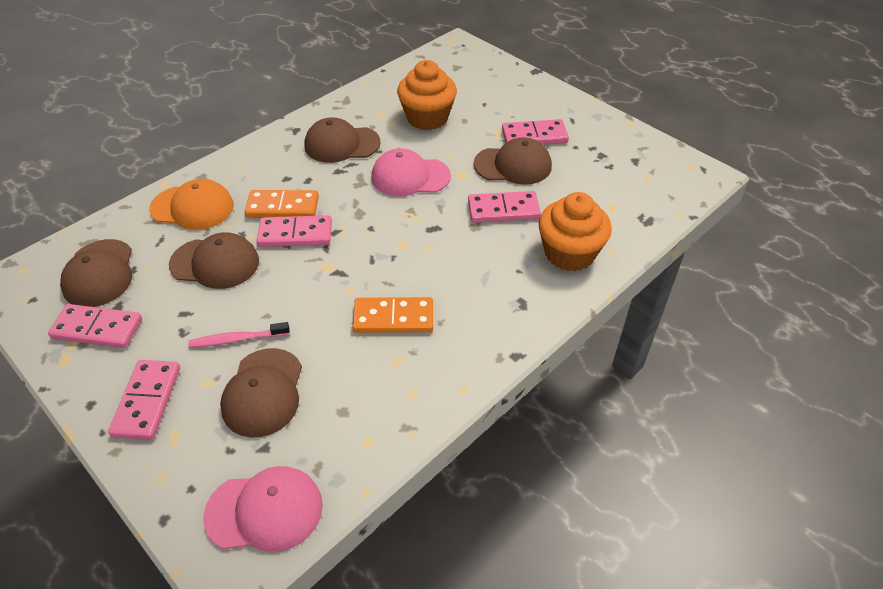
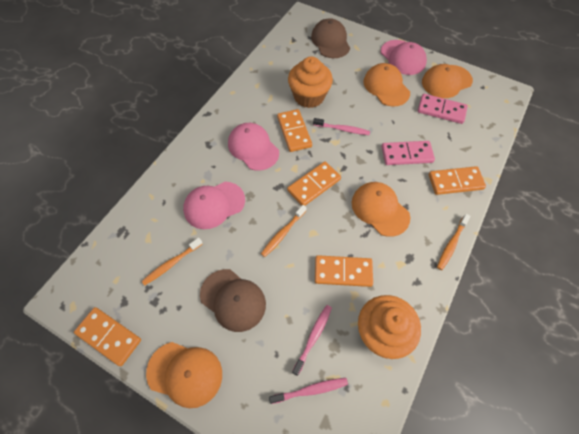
brown cap: [60,239,132,307] [169,232,259,289] [220,348,302,438] [304,117,381,163] [473,137,552,185] = 5 -> [200,269,266,332] [311,18,350,58] = 2
orange cap: [149,179,234,230] = 1 -> [146,342,222,408] [352,182,410,237] [363,63,410,107] [422,64,473,98] = 4
orange domino: [245,190,319,218] [352,297,433,333] = 2 -> [74,307,141,366] [277,109,312,152] [287,161,341,206] [315,255,373,287] [429,166,486,195] = 5
orange toothbrush: none = 0 -> [142,238,203,285] [261,205,307,257] [437,214,471,270] = 3
pink cap: [203,466,323,552] [371,148,451,196] = 2 -> [183,182,245,229] [228,123,279,171] [381,40,427,75] = 3
pink domino: [48,304,142,348] [108,360,180,440] [257,215,332,247] [468,191,541,223] [502,119,569,145] = 5 -> [382,141,435,165] [418,94,468,124] = 2
pink toothbrush: [188,322,290,348] = 1 -> [269,378,348,404] [292,305,332,376] [313,118,370,135] = 3

